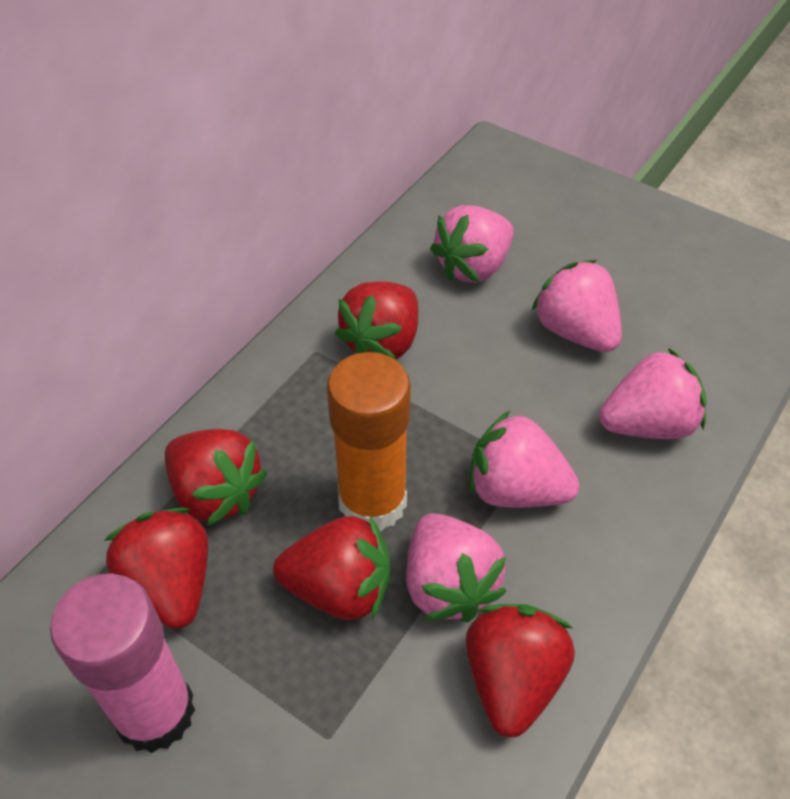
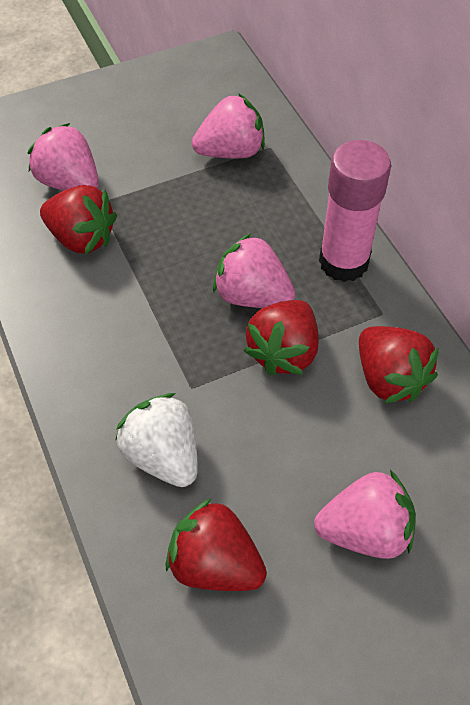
orange glue stick: [327,352,411,531] = 1 -> none = 0
pink strawberry: [406,513,507,622] [430,205,514,283] [470,411,580,508] [532,260,622,352] [599,348,707,439] = 5 -> [28,123,99,191] [192,93,265,158] [213,233,296,308] [314,470,415,559] = 4
red strawberry: [104,508,208,629] [165,429,267,526] [273,516,390,620] [335,281,418,360] [466,604,575,737] = 5 -> [40,185,117,254] [165,498,267,591] [244,300,319,376] [359,326,439,404] = 4
white strawberry: none = 0 -> [115,393,198,487] = 1

